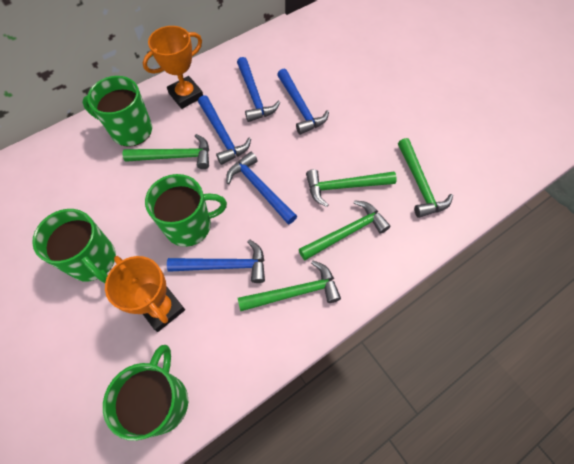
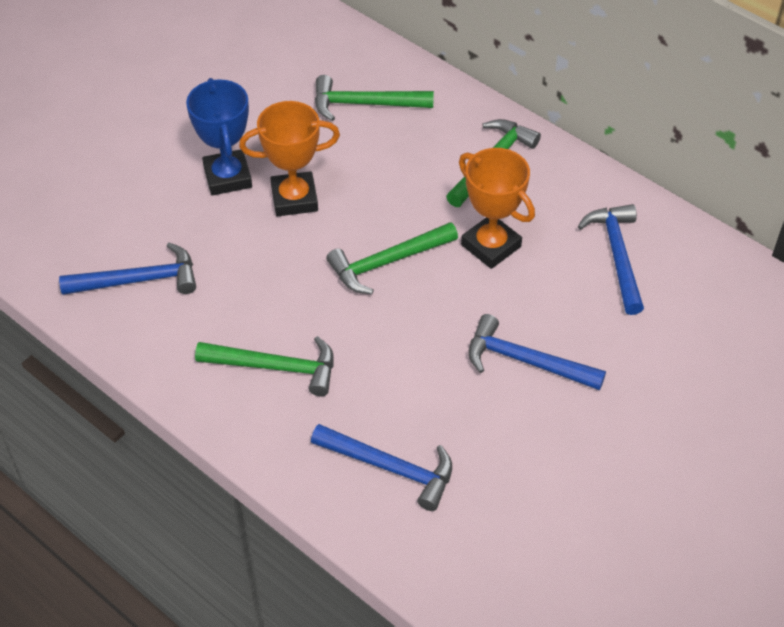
blue hammer: [167,239,265,283] [198,95,251,165] [226,152,297,225] [237,57,280,122] [277,69,329,135] = 5 -> [59,243,196,295] [311,424,452,511] [468,314,606,390] [578,204,644,315] = 4
blue trophy: none = 0 -> [186,78,252,196] = 1
green hammer: [122,134,209,169] [238,261,341,311] [299,200,390,260] [306,169,397,207] [398,138,453,218] = 5 -> [195,336,334,396] [315,75,434,121] [326,222,458,294] [446,119,541,207] = 4
green mug: [32,209,116,283] [82,76,152,147] [103,345,188,441] [145,174,227,247] = 4 -> none = 0

